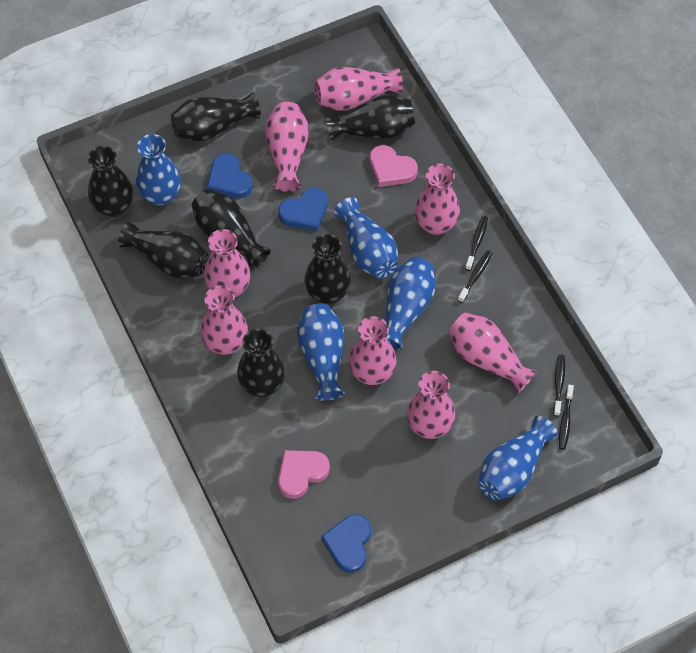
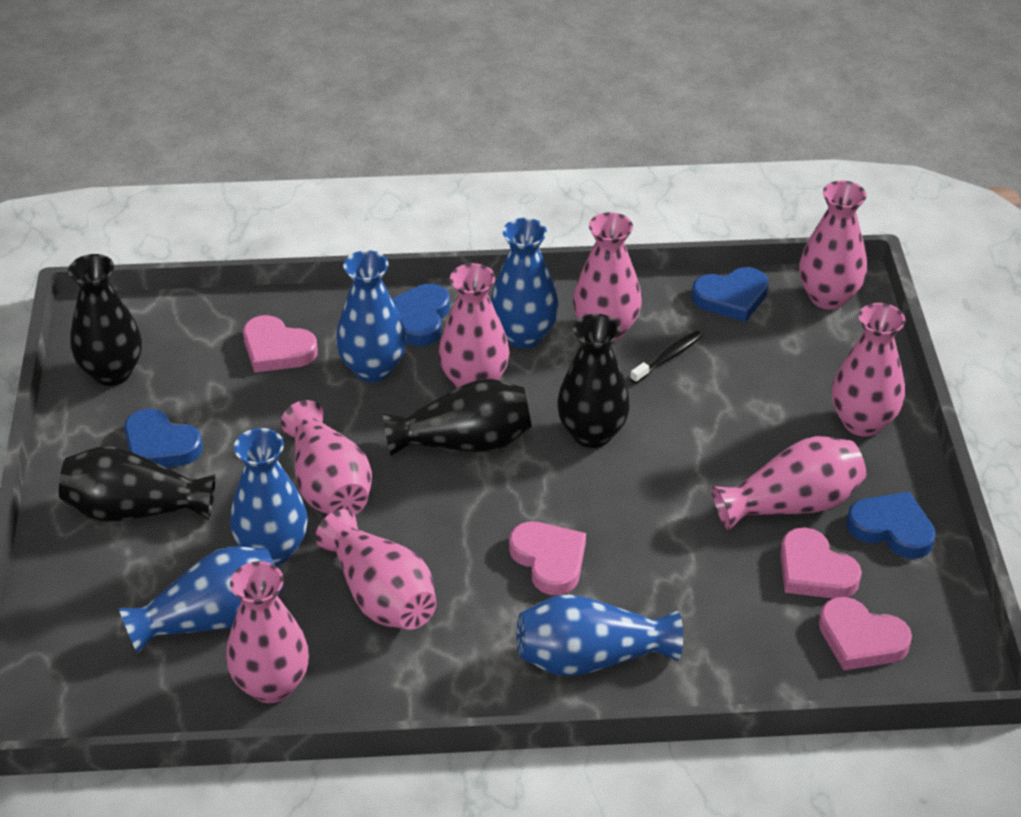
black toothbrush: [458,251,492,303] [465,216,488,271] [553,354,565,416] [559,385,574,450] = 4 -> [630,331,703,384] = 1
black vase: [88,146,133,217] [118,221,209,279] [171,92,261,142] [191,189,271,269] [237,329,285,397] [304,234,351,304] [326,94,415,141] = 7 -> [59,446,216,522] [68,254,142,386] [383,379,532,457] [557,314,630,448] = 4
blue heart: [207,153,253,199] [278,188,328,231] [321,514,371,573] = 3 -> [124,409,203,467] [392,284,450,346] [692,267,769,322] [846,492,936,559] = 4
pink heart: [278,450,330,499] [369,145,418,187] = 2 -> [243,315,318,373] [509,521,586,595] [780,527,862,598] [819,597,912,670] = 4

